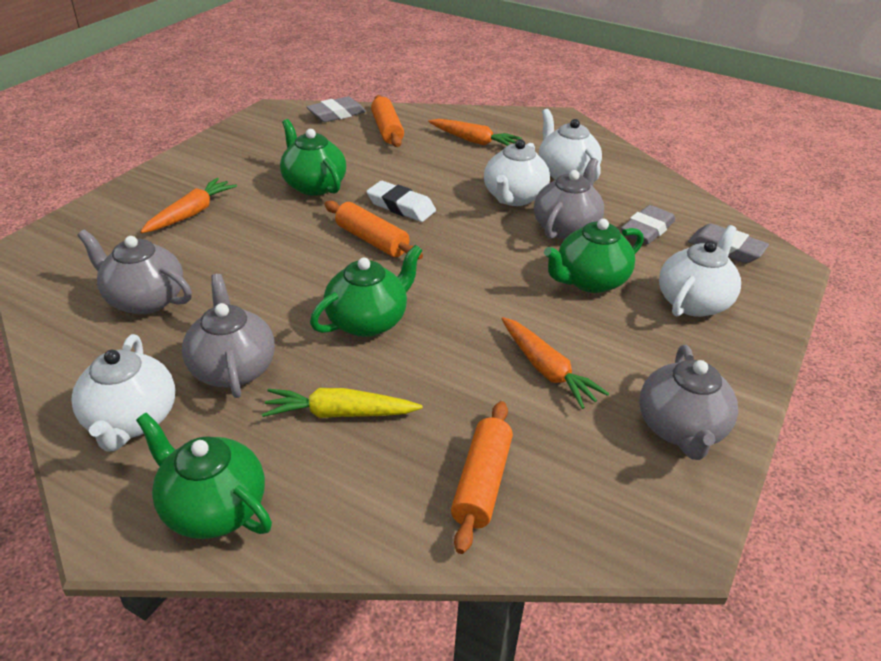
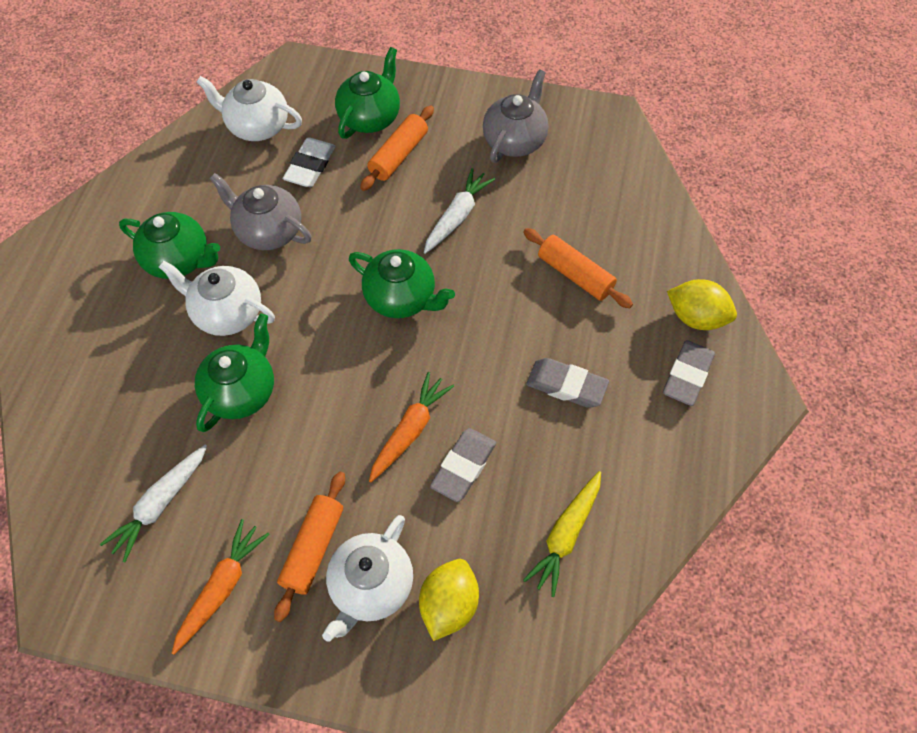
grey teapot: [77,229,192,314] [182,274,275,398] [534,158,604,239] [639,345,738,460] = 4 -> [209,173,311,250] [483,69,549,163] = 2
orange carrot: [140,178,237,233] [428,119,522,146] [501,317,609,409] = 3 -> [171,519,270,655] [369,372,454,483] = 2
white carrot: none = 0 -> [100,445,207,562] [424,168,495,254] = 2
white teapot: [71,334,175,452] [484,139,550,206] [539,109,602,182] [659,225,741,317] = 4 -> [159,260,275,336] [197,76,302,141] [322,515,413,642] = 3
yellow lemon: none = 0 -> [419,559,479,641] [667,279,737,330] = 2

